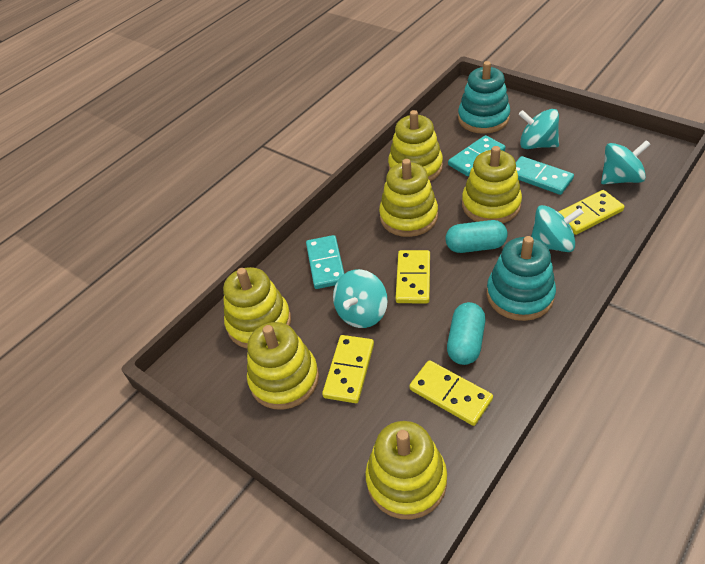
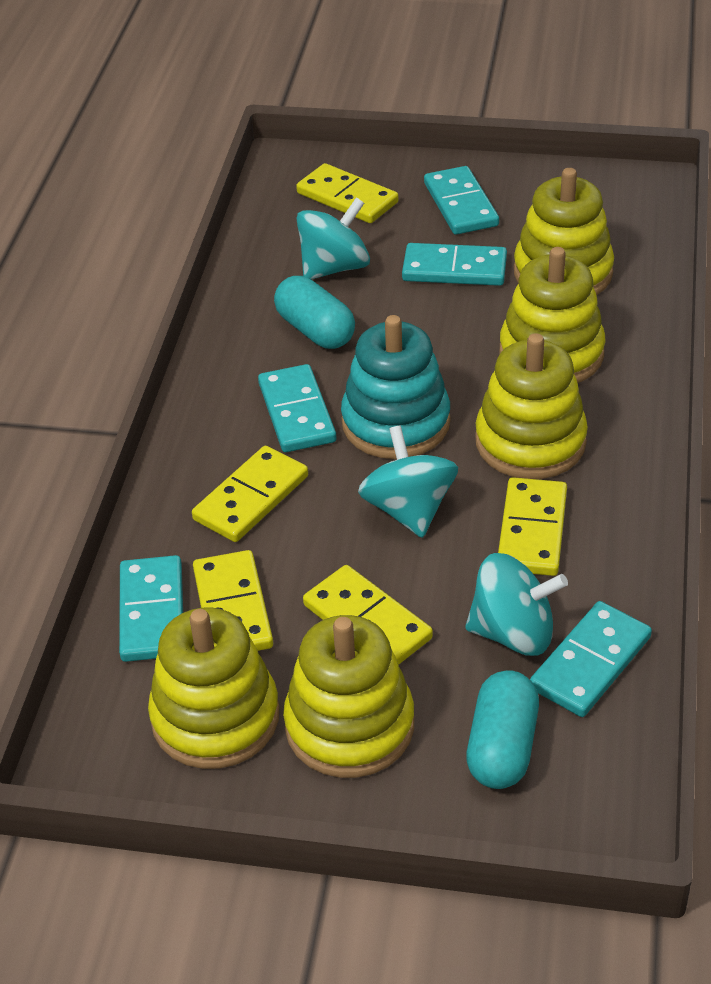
turquoise domino: [306,235,344,289] [448,135,506,176] [516,156,574,195] = 3 -> [119,555,183,662] [258,364,336,452] [402,243,507,286] [424,166,499,235] [530,601,652,717] = 5
turquoise spinning top: [333,269,388,328] [519,109,559,149] [531,205,584,252] [601,140,651,184] = 4 -> [296,197,370,280] [358,425,458,538] [465,553,568,656] = 3
turquoise stacking toy: [458,61,510,134] [487,236,556,321] = 2 -> [341,315,451,459] = 1
yellow domino: [322,335,374,403] [396,250,430,303] [409,360,493,426] [559,190,624,235] = 4 -> [192,446,308,542] [193,550,273,651] [296,163,399,223] [303,565,433,665] [498,477,567,576] = 5
yellow stacking toy: [223,267,291,349] [247,322,319,410] [365,421,447,519] [379,159,438,237] [388,110,443,181] [462,146,522,224] = 6 -> [148,607,279,769] [283,615,414,778] [475,333,588,479] [499,247,606,383] [514,168,614,295] = 5

